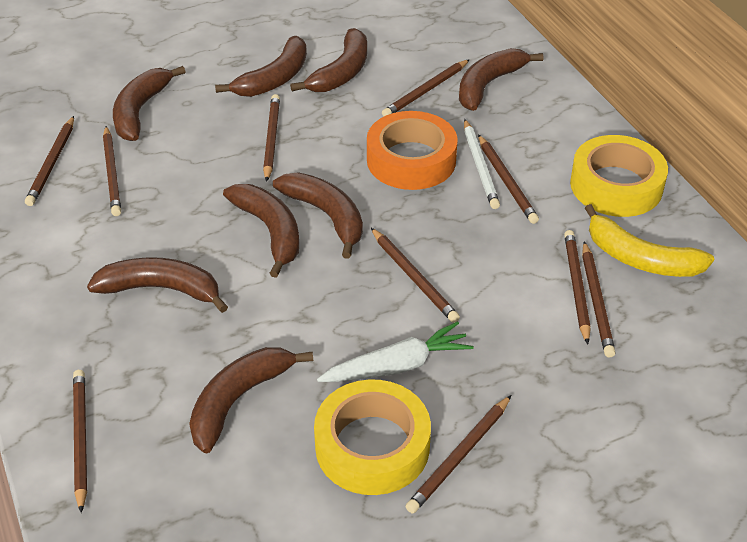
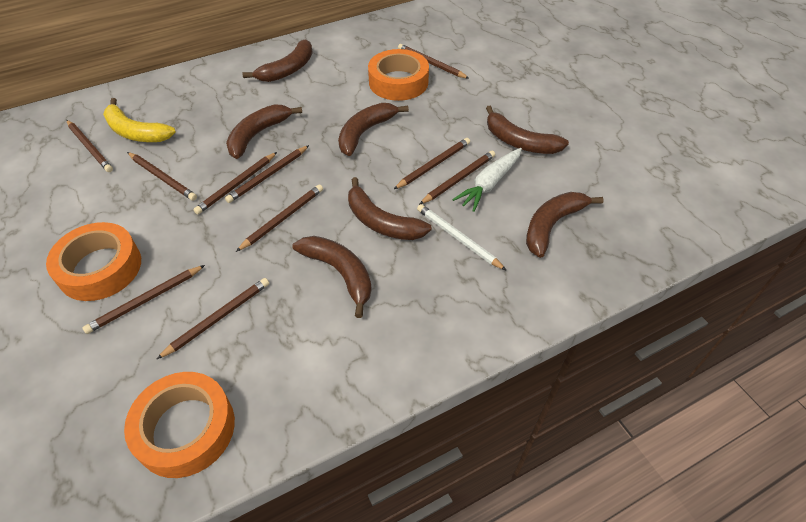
brown banana: [87,257,228,313] [113,66,186,141] [189,347,313,453] [215,36,307,97] [223,184,299,278] [273,173,363,259] [290,28,367,92] [459,48,543,111] = 8 -> [226,104,302,159] [242,39,313,82] [292,236,372,318] [338,103,409,156] [348,177,432,240] [486,105,569,154] [526,192,604,258] = 7
orange tape: [367,111,458,190] = 1 -> [46,222,141,301] [124,372,235,478] [368,49,429,101] = 3
yellow tape: [314,379,431,495] [570,135,668,217] = 2 -> none = 0

